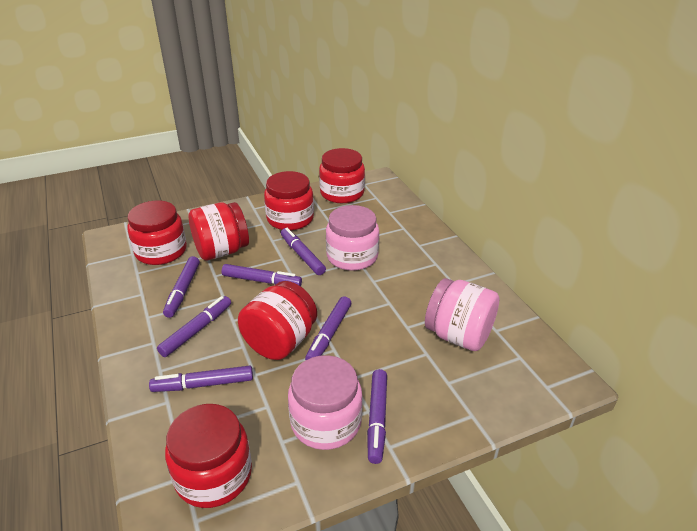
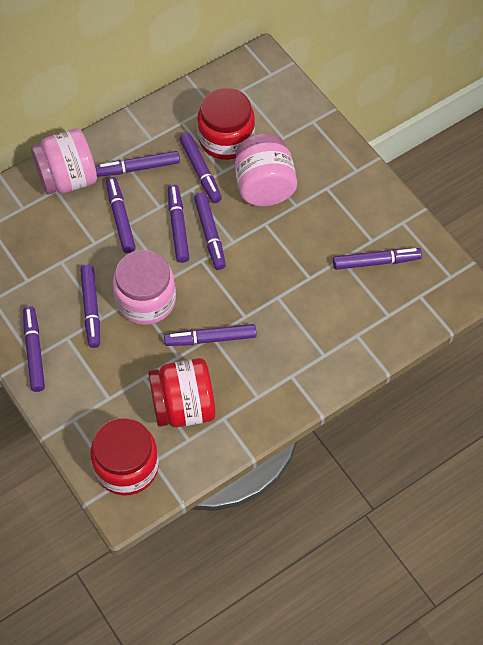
purple marker: [149,366,253,392] [157,296,231,357] [163,256,200,318] [222,264,302,286] [281,228,326,275] [305,296,351,360] [367,369,387,464] = 7 -> [23,306,45,392] [80,265,100,348] [95,151,180,177] [106,177,136,253] [164,324,257,346] [168,185,190,263] [179,133,222,203] [194,192,226,270] [333,248,422,270] = 9
red jar: [127,201,187,265] [165,404,252,508] [189,202,249,260] [238,281,317,360] [264,171,314,230] [319,148,365,203] = 6 -> [90,418,159,496] [148,358,215,427] [197,88,255,160] = 3

